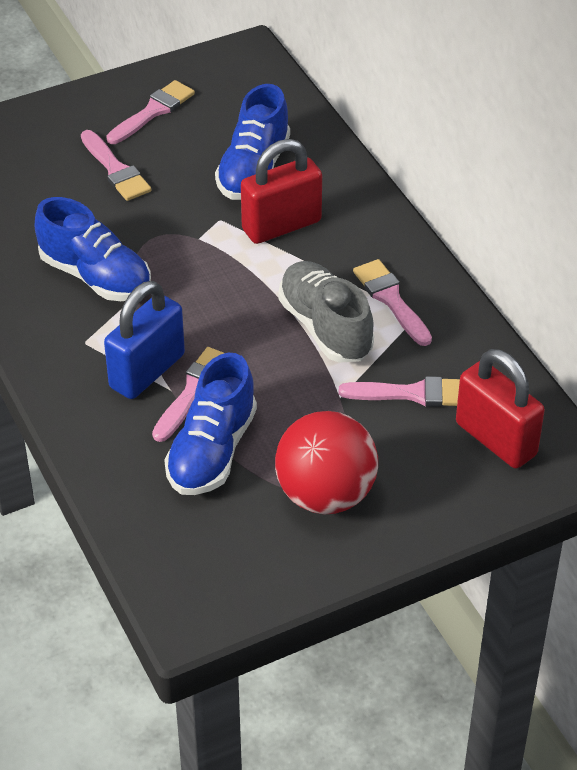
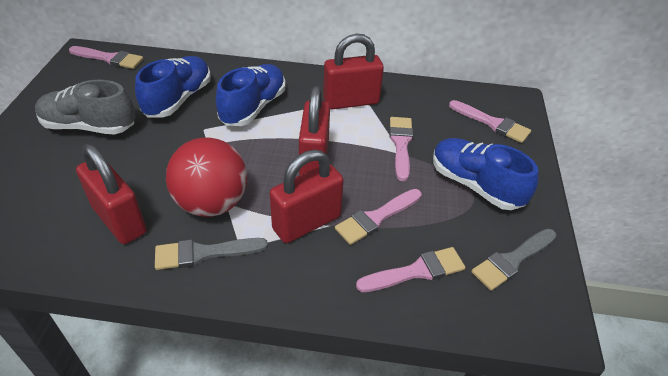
blue padlock: [104,281,185,399] = 1 -> none = 0
grey brush: none = 0 -> [155,238,268,270] [471,229,557,291] = 2
red padlock: [241,139,322,244] [456,349,545,468] = 2 -> [76,144,147,244] [270,150,343,243] [299,86,330,175] [323,34,384,110] = 4

